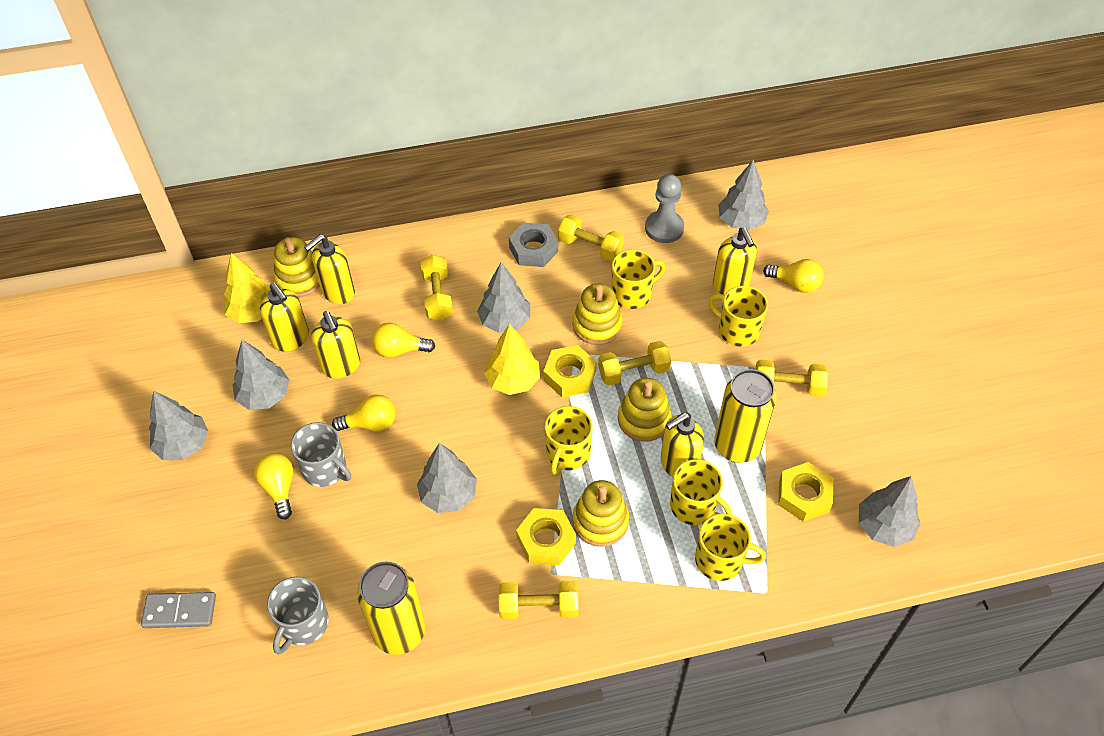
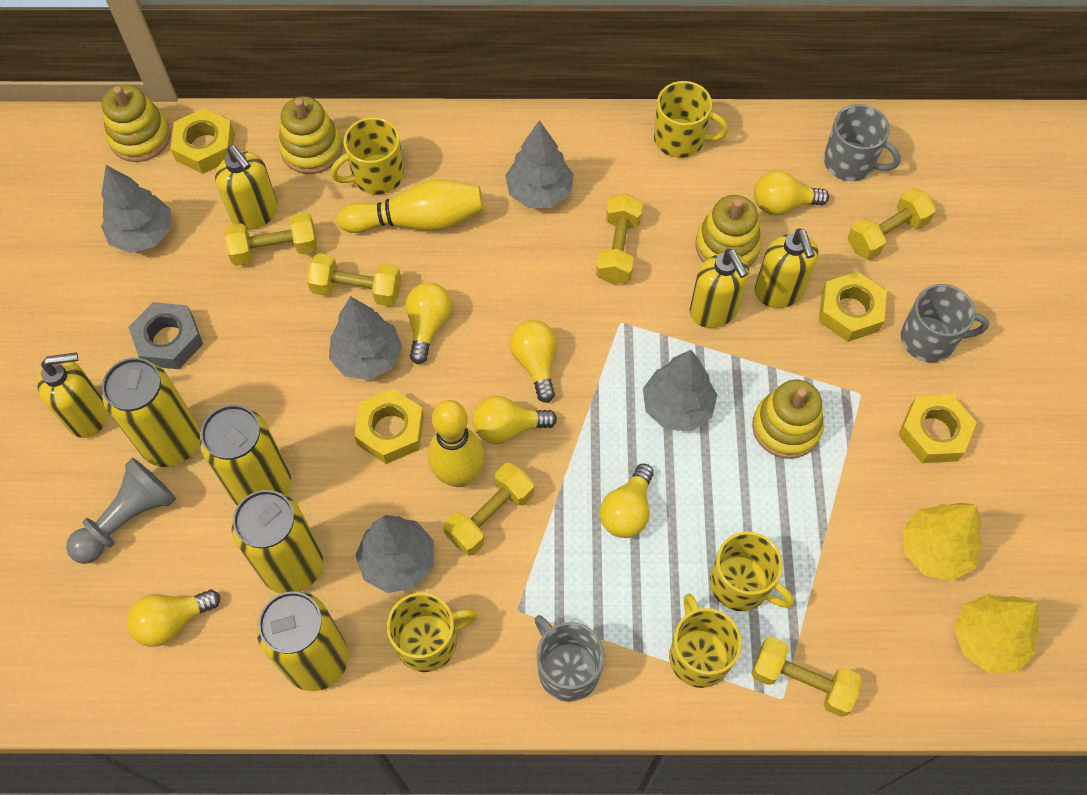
grey domino: [141,592,216,628] = 1 -> none = 0
grey mug: [267,577,329,654] [291,422,351,487] = 2 -> [534,615,604,702] [824,104,901,181] [901,284,989,363] = 3
grey tree: [149,391,209,460] [233,340,290,410] [417,443,477,513] [477,262,530,333] [718,160,769,230] [859,476,921,547] = 6 -> [101,165,171,253] [329,296,402,380] [355,515,434,593] [505,120,574,208] [643,350,717,431] = 5
yellow bowling pin: none = 0 -> [337,180,483,233] [428,400,484,487] = 2
yellow can: [357,561,425,655] [714,369,776,463] = 2 -> [102,358,200,467] [200,405,291,506] [232,490,323,593] [257,591,349,691] = 4
yellow dumbbell: [420,255,453,321] [499,581,579,620] [558,214,624,261] [598,341,671,386] [755,360,828,397] = 5 -> [224,212,317,266] [307,253,401,306] [444,463,534,556] [596,194,643,284] [751,637,862,717] [847,188,936,260] = 6
yellow light bulb: [254,453,293,519] [332,395,396,431] [372,322,435,358] [763,259,824,293] = 4 -> [127,590,220,647] [406,282,452,364] [472,396,557,444] [509,320,556,403] [600,464,654,538] [754,171,829,215] = 6
yellow nut: [516,508,576,566] [543,345,597,397] [778,462,833,522] = 3 -> [170,108,235,174] [354,389,424,464] [819,271,887,342] [898,395,977,463] = 4
yellow soap dispenser: [260,283,309,352] [304,234,355,304] [311,311,360,379] [661,413,704,478] [713,228,757,295] = 5 -> [37,352,107,438] [215,145,278,230] [690,249,749,328] [755,228,818,308] = 4

